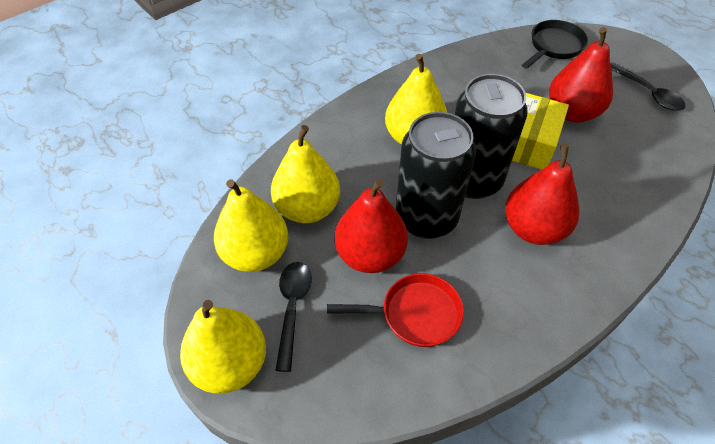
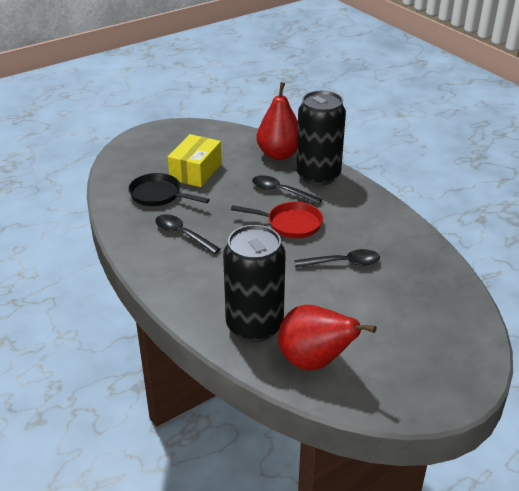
black spoon: [275,262,312,372] [611,63,685,111] = 2 -> [155,214,221,254] [252,175,322,204] [294,249,380,267] = 3
red pear: [335,179,408,273] [505,144,579,245] [549,27,613,123] = 3 -> [256,82,298,160] [278,305,377,371] = 2
yellow pear: [180,300,266,393] [214,179,288,272] [271,125,340,223] [385,54,447,145] = 4 -> none = 0

